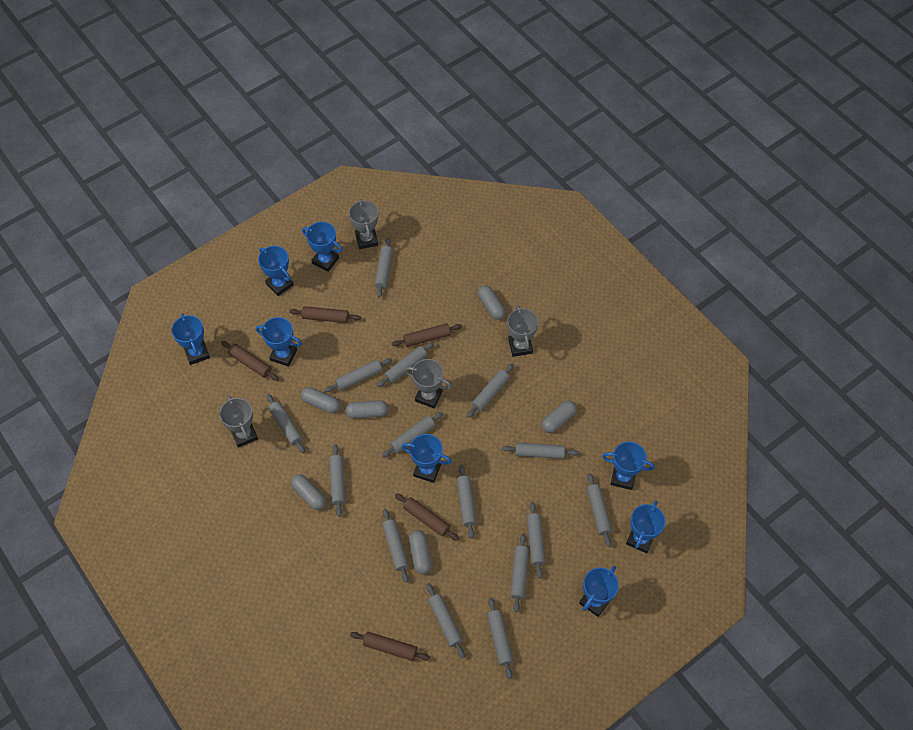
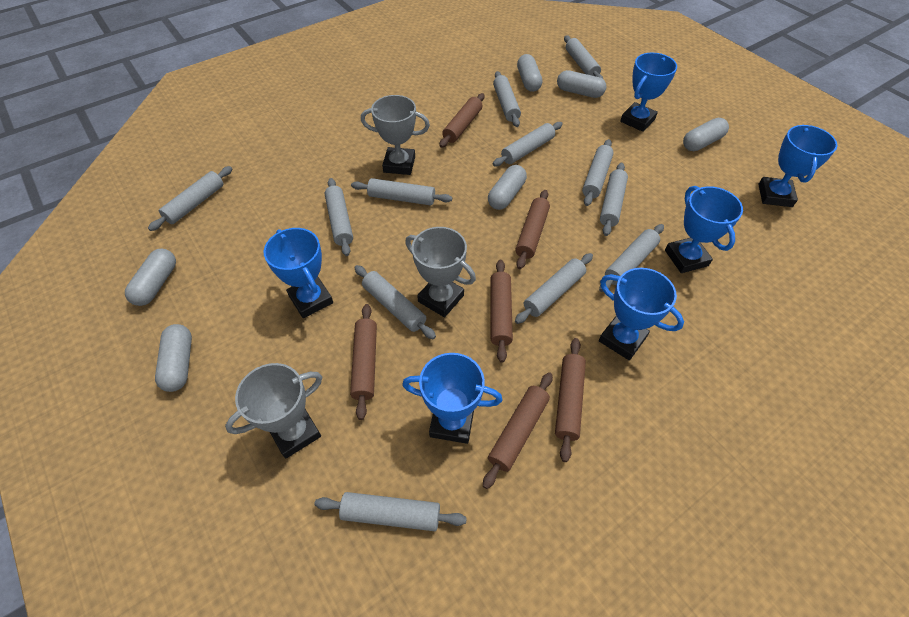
blue trophy: [171,313,210,365] [256,317,302,367] [258,246,294,296] [302,222,342,272] [402,434,451,483] [579,566,619,617] [602,442,655,490] [626,501,665,553] = 8 -> [264,228,333,318] [402,353,503,444] [599,268,684,360] [620,53,677,132] [665,186,743,273] [758,125,838,207] = 6
brown rolling pin: [221,341,279,381] [289,306,361,323] [350,632,430,661] [392,323,462,347] [395,493,459,541] = 5 -> [350,304,377,420] [439,93,484,148] [483,372,553,489] [490,260,513,362] [515,190,550,269] [555,338,586,462] = 6
grey rolling pin: [267,394,305,453] [325,358,392,392] [329,444,345,517] [375,238,393,298] [377,342,434,387] [382,412,443,458] [382,509,409,583] [427,583,465,658] [457,465,477,538] [467,364,514,418] [487,597,513,679] [502,443,579,459] [510,534,529,612] [527,502,545,578] [587,473,612,547] = 15 -> [148,166,232,231] [314,492,467,531] [325,178,353,256] [351,178,452,205] [354,265,436,339] [493,71,521,127] [493,122,563,166] [515,253,593,324] [564,35,603,79] [582,139,614,206] [599,224,664,292] [600,163,628,236] = 12
grey trophy: [219,396,258,448] [349,199,379,249] [404,359,452,408] [507,305,539,357] = 4 -> [225,363,322,459] [361,95,430,175] [405,227,476,317] = 3

